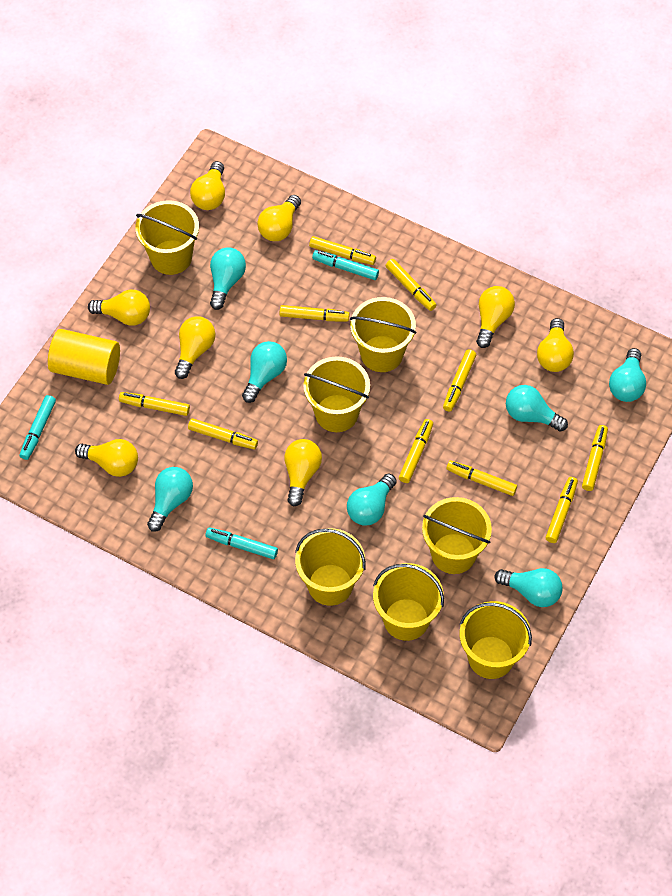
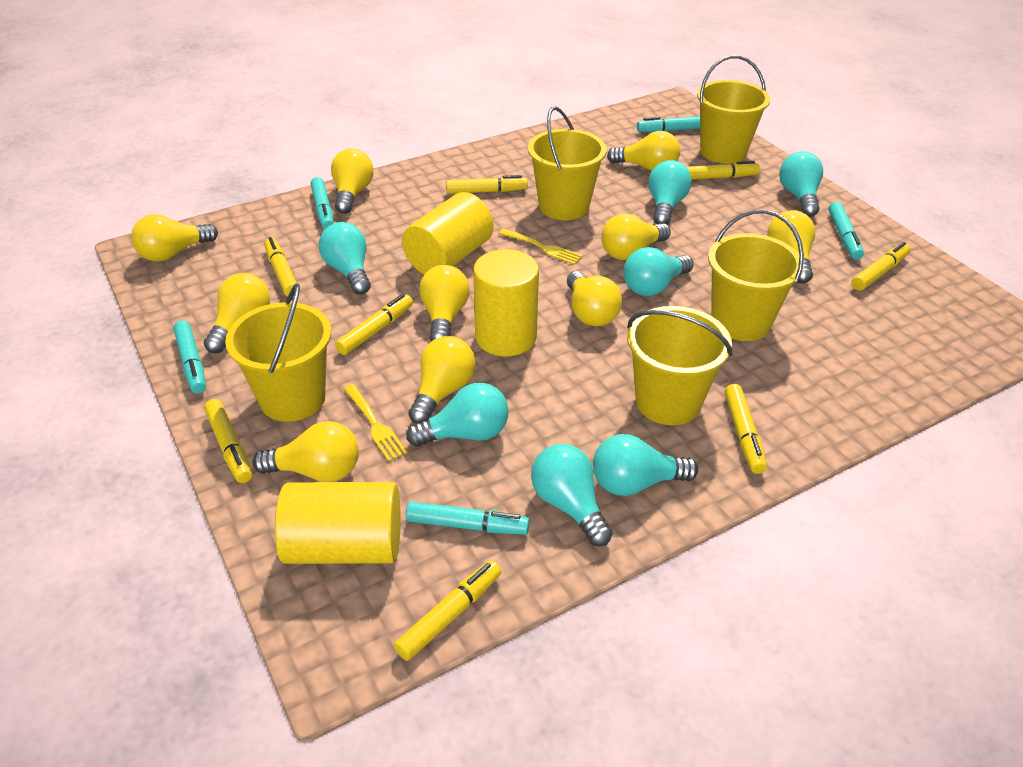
turquoise marker: [20,395,56,460] [206,527,278,559] [312,250,379,280] = 3 -> [173,320,206,394] [311,177,334,229] [406,501,529,535] [637,116,700,132] [828,202,864,260] = 5
yellow bucket: [135,200,199,275] [295,528,366,606] [303,356,370,432] [350,297,416,372] [373,563,444,641] [422,497,492,574] [459,601,532,679] = 7 -> [225,284,331,422] [528,106,607,220] [627,306,732,425] [697,55,770,163] [708,210,804,341] = 5
yellow cylinder: [48,329,120,385] = 1 -> [275,482,401,564] [402,192,494,274] [473,249,539,356] = 3
yellow fork: none = 0 -> [344,384,408,461] [498,229,583,265] = 2
yellow light bulb: [75,439,138,477] [88,290,150,326] [175,316,215,379] [190,161,225,210] [257,195,301,241] [284,439,322,507] [476,286,515,348] [537,318,574,372] = 8 -> [131,214,218,262] [204,273,270,353] [253,421,359,482] [331,148,374,214] [409,336,475,423] [419,265,469,342] [567,271,622,327] [601,213,671,260] [607,131,680,171] [767,210,815,283] = 10
yellow marker: [119,392,190,416] [188,418,258,449] [280,305,350,322] [309,236,376,265] [386,259,436,311] [399,419,433,483] [443,349,476,412] [446,461,517,496] [546,477,578,543] [582,425,608,491] = 10 -> [204,399,252,483] [264,237,297,297] [335,294,413,355] [394,560,501,661] [446,175,528,194] [687,161,760,180] [724,384,767,474] [851,242,910,291] = 8

